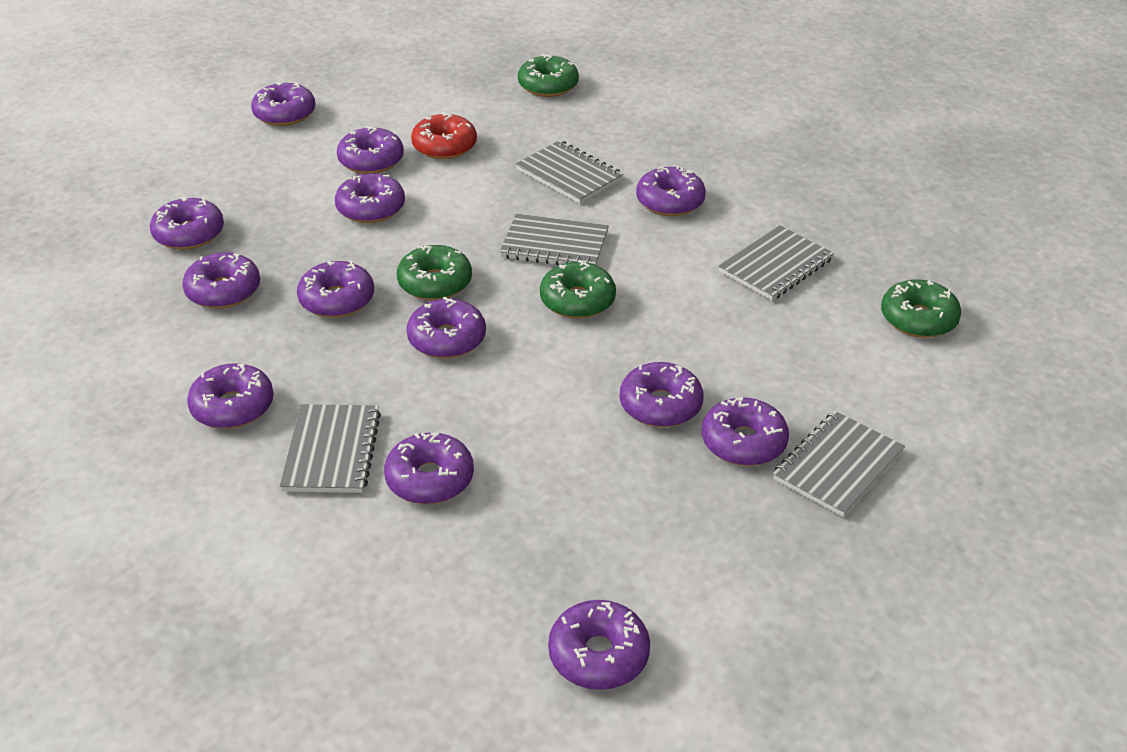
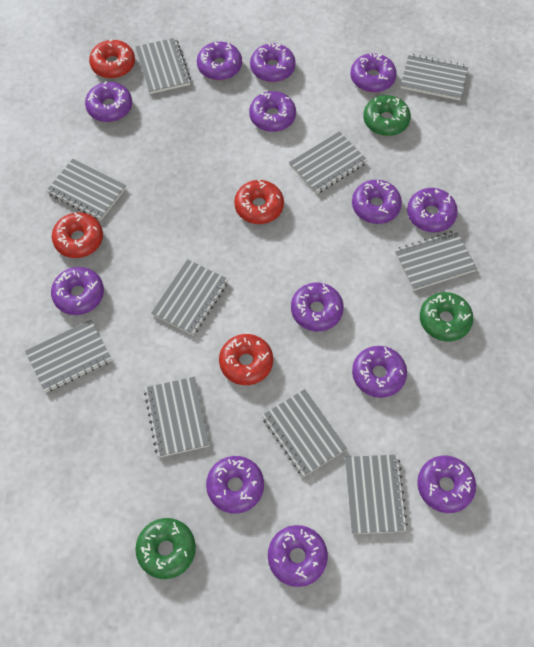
green donut: [397,245,472,300] [518,54,579,97] [540,260,616,319] [881,279,961,338] = 4 -> [135,518,196,579] [363,95,411,136] [420,292,473,342] = 3
grey notebook: [279,404,381,493] [500,214,609,265] [516,140,624,204] [718,225,834,301] [773,411,905,517] = 5 -> [25,320,112,393] [46,159,126,220] [135,38,191,94] [144,377,210,457] [151,259,228,335] [262,389,347,477] [289,131,367,194] [345,455,408,534] [395,231,477,291] [400,54,469,100] = 10
red donut: [411,112,477,159] = 1 -> [52,212,103,258] [89,39,135,78] [219,334,273,385] [234,179,284,224] = 4

